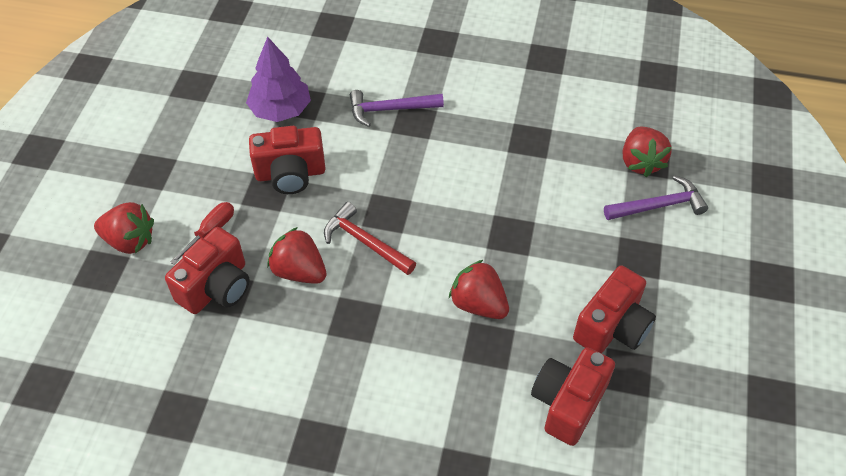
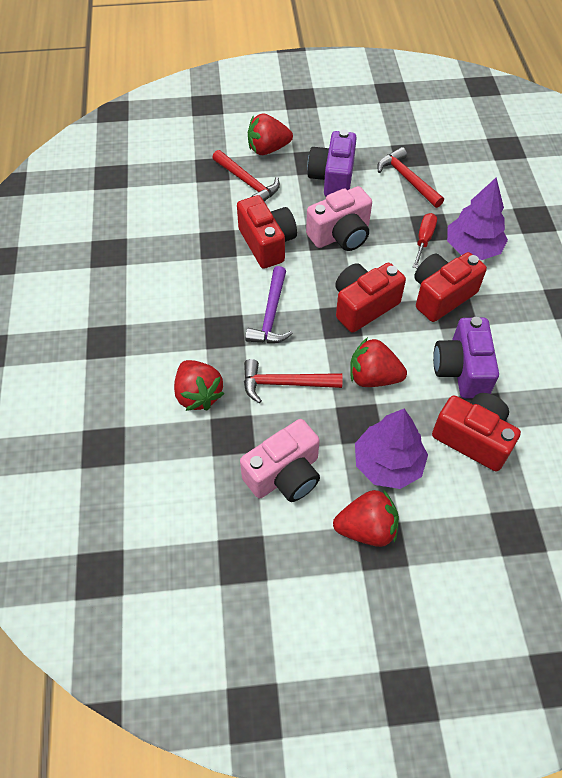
pink camera: none = 0 -> [240,419,320,502] [306,186,372,251] = 2
purple camera: none = 0 -> [307,129,357,196] [433,317,499,398] = 2
purple hammer: [350,90,444,127] [604,175,708,220] = 2 -> [245,266,293,343] = 1
purple tree: [246,36,311,122] = 1 -> [355,409,428,489] [447,177,508,260] = 2
red hammer: [324,202,416,275] = 1 -> [212,150,280,202] [244,359,343,403] [377,147,444,208] = 3

